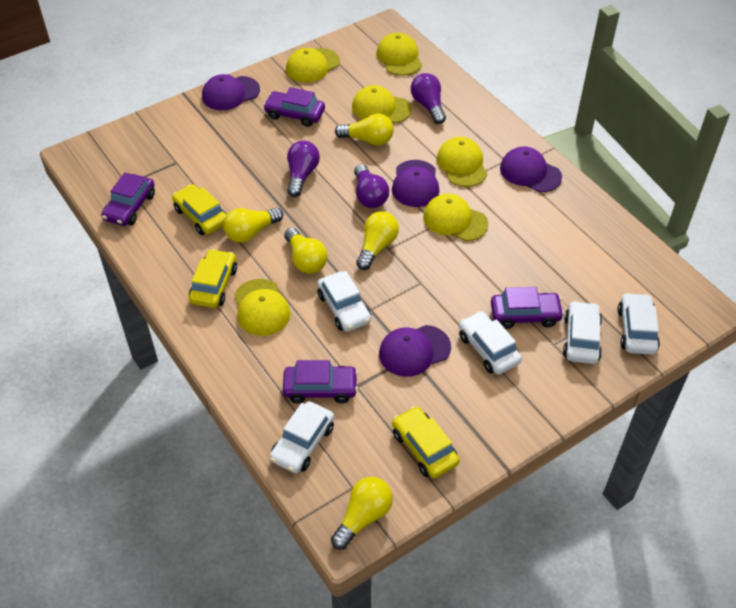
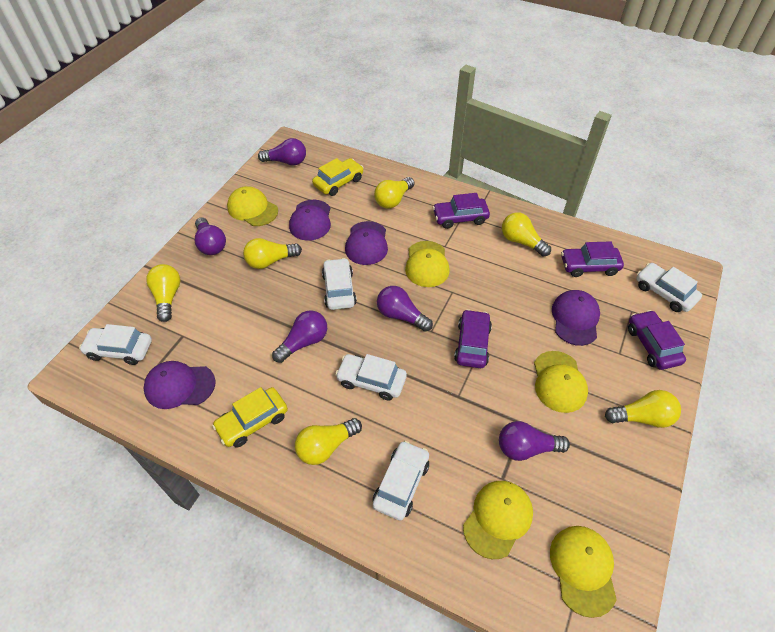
purple light bulb: [287,141,320,197] [354,164,389,208] [411,73,446,124] = 3 -> [195,217,226,255] [258,138,306,166] [272,310,327,363] [377,286,433,332] [499,421,570,461] = 5
yellow cap: [234,279,291,336] [286,48,340,83] [352,85,412,123] [376,33,422,76] [423,194,488,241] [437,137,487,187] = 6 -> [227,186,278,226] [405,241,450,287] [463,481,533,559] [534,351,588,413] [550,526,617,618] = 5
yellow car: [172,184,227,235] [189,249,237,308] [392,406,459,478] = 3 -> [212,387,288,448] [312,158,364,196] = 2
yellow light bulb: [223,208,283,243] [284,228,327,274] [331,477,393,550] [335,114,394,146] [356,211,399,270] = 5 -> [146,264,180,322] [243,238,302,269] [295,418,362,465] [374,177,414,209] [502,212,551,257] [605,390,681,428] = 6

